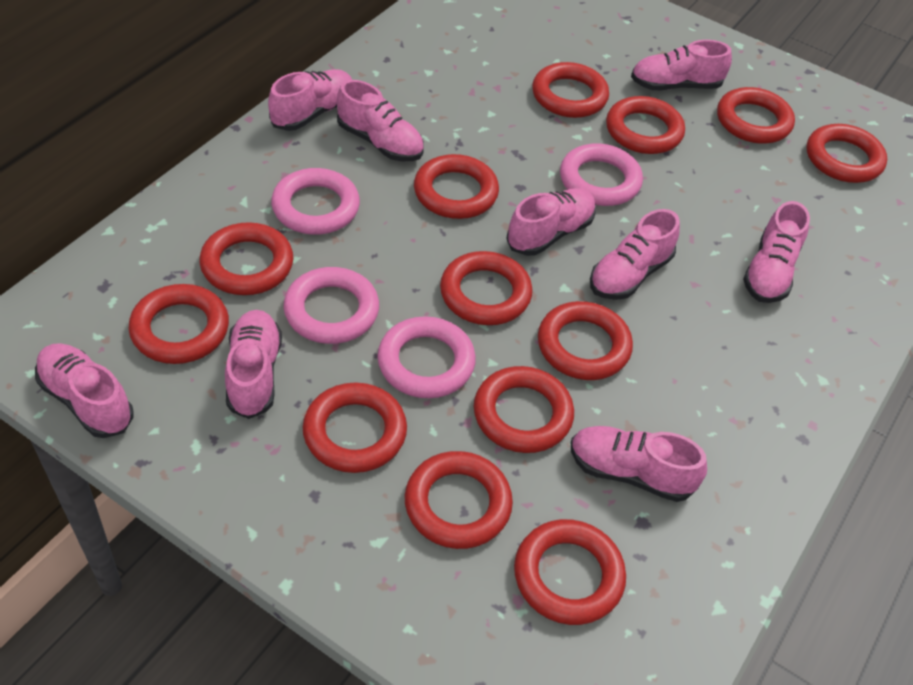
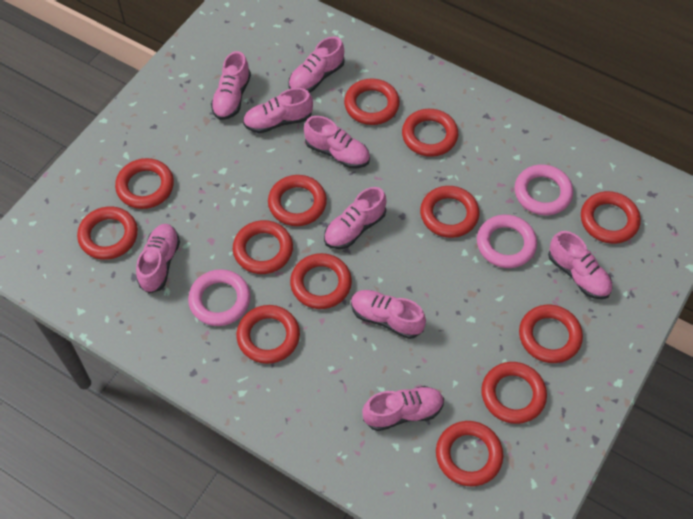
pink ring: [271,168,360,235] [283,267,379,344] [377,316,476,398] [560,143,643,206] = 4 -> [188,269,251,326] [477,215,537,268] [515,165,573,215] = 3

